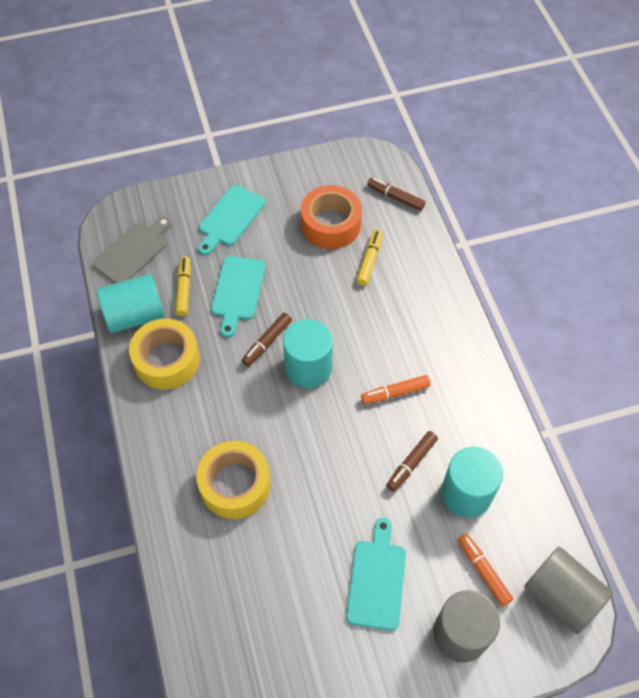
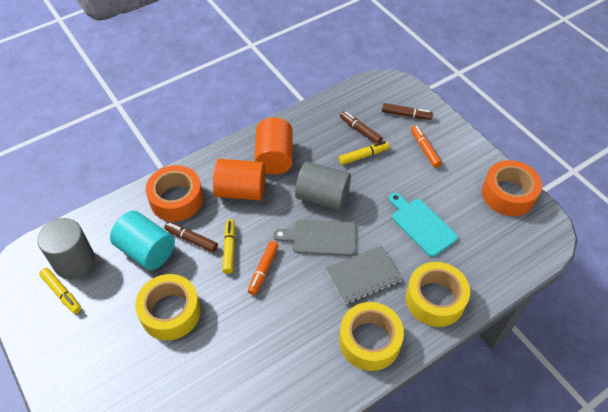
grey notebook: none = 0 -> [326,245,402,304] = 1
orange cylinder: none = 0 -> [213,159,265,201] [255,117,293,175] = 2
orange tape: [301,185,362,249] = 1 -> [146,165,203,222] [482,160,542,216] = 2
turquoise cutting board: [198,185,265,255] [211,256,266,337] [346,518,406,631] = 3 -> [389,193,458,257] = 1
turquoise cylinder: [97,274,165,333] [283,319,333,388] [441,447,503,517] = 3 -> [110,211,175,270] = 1
yellow marker: [176,256,191,316] [356,230,383,286] = 2 -> [39,268,81,314] [222,219,235,274] [339,141,390,165] = 3
yellow tape: [129,319,200,390] [196,441,271,519] = 2 -> [135,274,201,340] [339,302,404,371] [406,262,470,327] = 3

